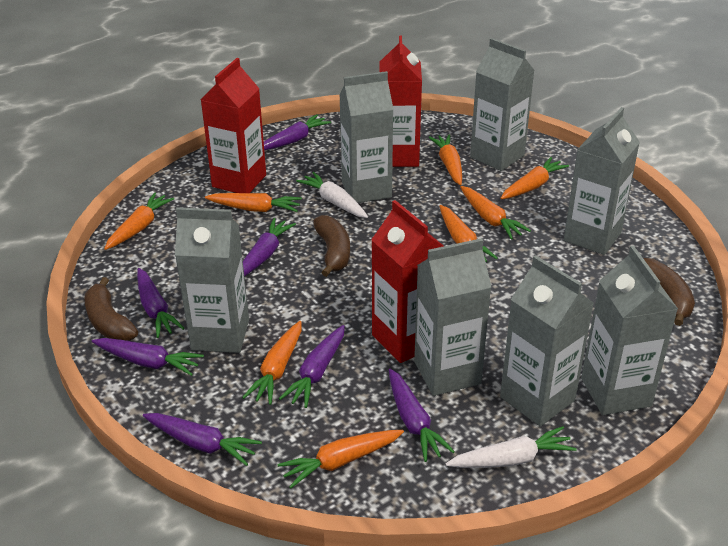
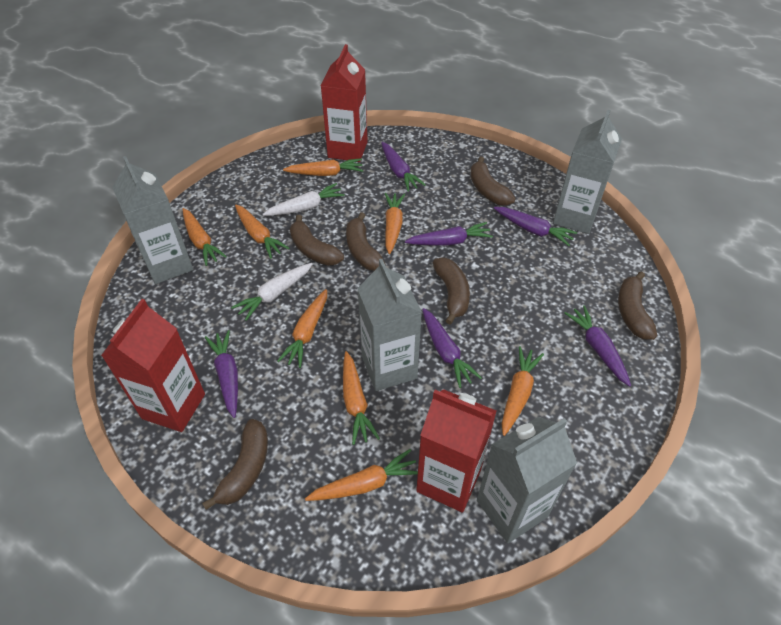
brown banana: [84,277,138,341] [313,215,350,277] [643,258,695,326] = 3 -> [202,419,268,510] [290,215,344,266] [346,212,385,271] [433,258,470,324] [470,157,516,206] [618,271,657,340] = 6
grey carton: [175,207,249,353] [339,71,394,203] [414,238,491,396] [470,38,535,171] [500,255,594,426] [564,107,640,255] [581,246,678,415] = 7 -> [112,156,193,284] [357,259,422,391] [477,417,577,543] [553,109,622,234] = 4
purple carrot: [92,338,204,376] [137,268,185,338] [143,413,262,466] [243,218,296,276] [264,114,331,150] [279,325,345,408] [389,369,455,462] = 7 -> [205,330,238,418] [381,142,426,192] [405,222,493,245] [422,308,482,388] [494,207,577,246] [564,305,631,387] = 6

